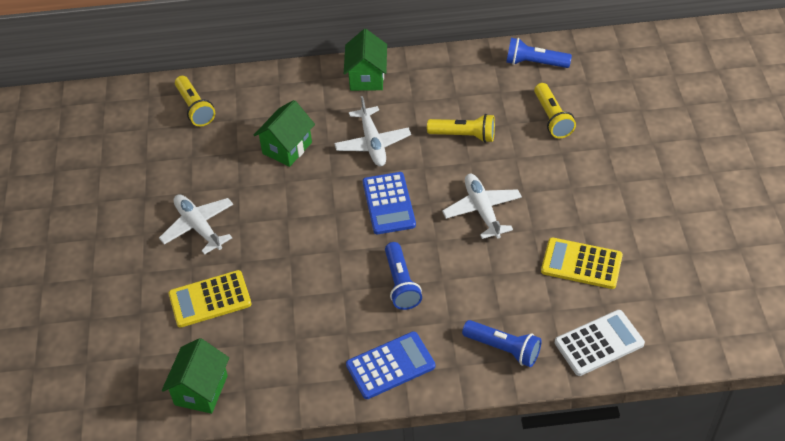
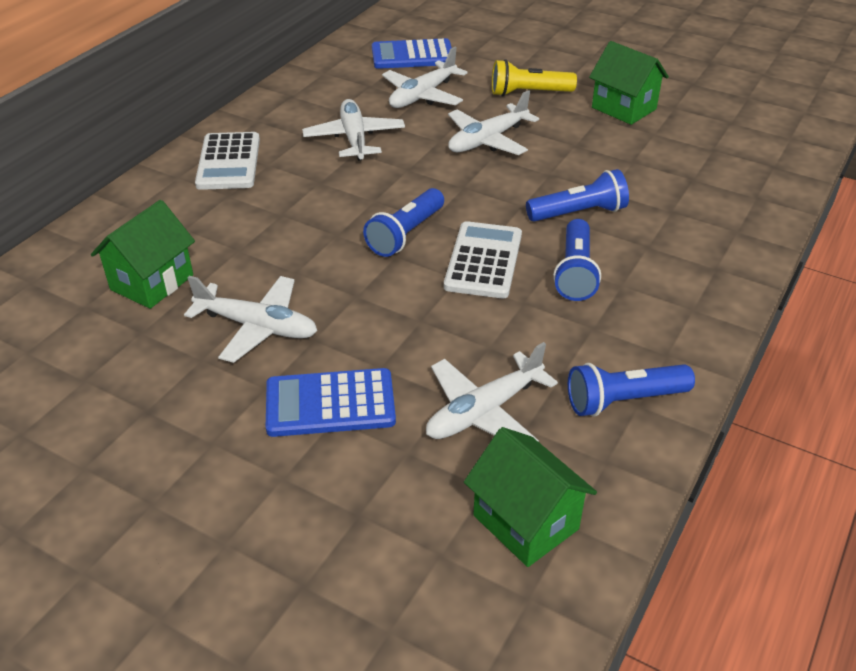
blue flashlight: [385,242,422,310] [462,320,541,367] [506,38,572,68] = 3 -> [363,188,444,257] [526,169,629,222] [553,219,601,301] [568,363,695,417] = 4
white calculator: [555,310,645,376] = 1 -> [195,132,260,190] [444,221,522,298] = 2
white plane: [159,194,233,255] [334,96,411,166] [442,174,522,239] = 3 -> [184,276,317,363] [302,99,405,161] [382,47,468,108] [426,342,558,442] [448,90,539,155] = 5
yellow calculator: [169,270,251,328] [541,237,623,289] = 2 -> none = 0
yellow flashlight: [175,76,215,126] [427,114,495,143] [534,83,576,138] = 3 -> [492,59,577,97] = 1

